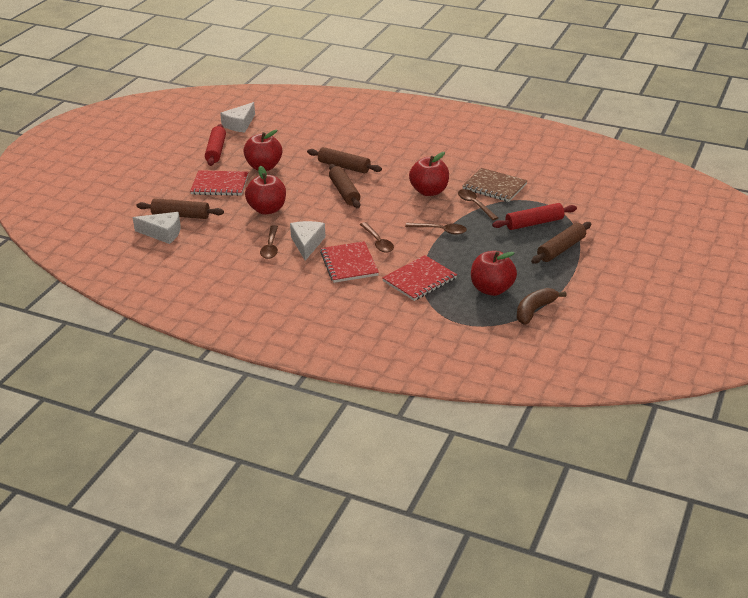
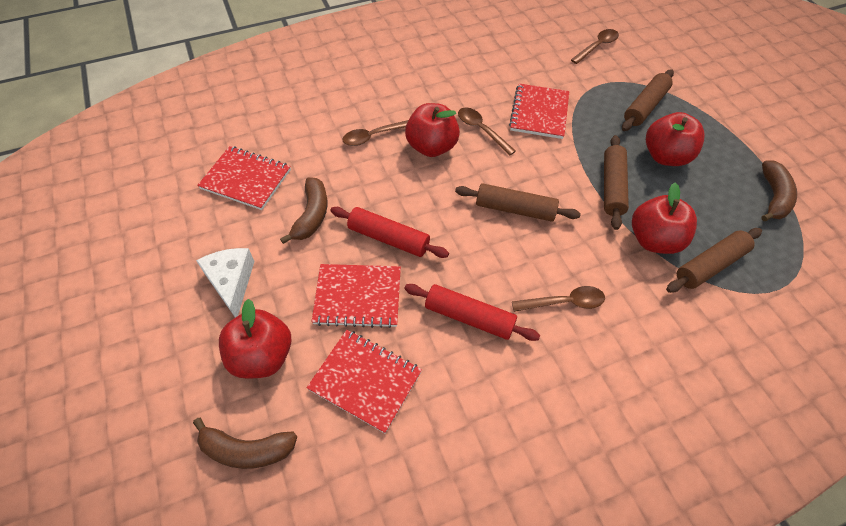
brown banana: [517,288,566,324] = 1 -> [193,418,297,469] [280,177,327,244] [761,160,797,221] = 3
brown notebook: [462,168,528,202] = 1 -> none = 0
red notebook: [190,170,248,196] [320,241,379,283] [382,255,457,301] = 3 -> [197,146,291,210] [307,330,422,433] [312,264,401,328] [509,83,569,139] = 4
white cheese: [133,212,181,244] [220,102,255,132] [290,221,326,261] = 3 -> [196,248,255,317] = 1

